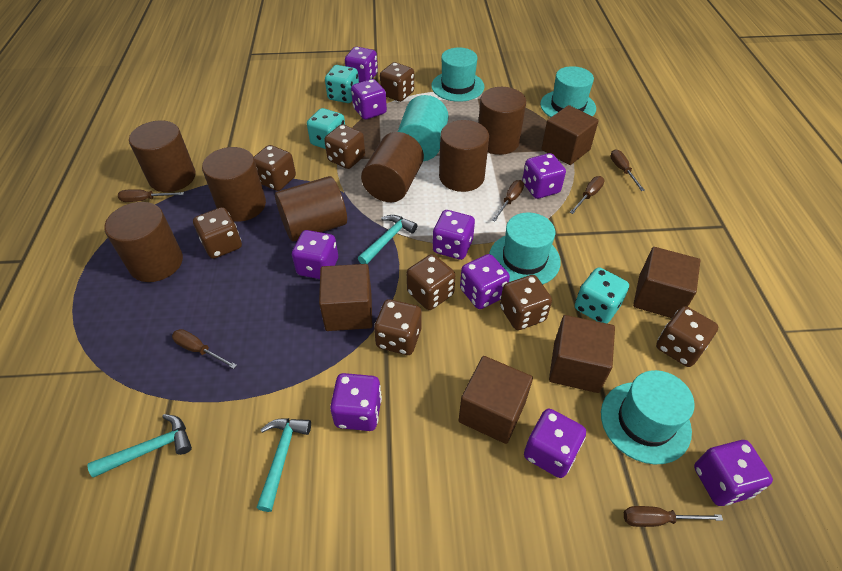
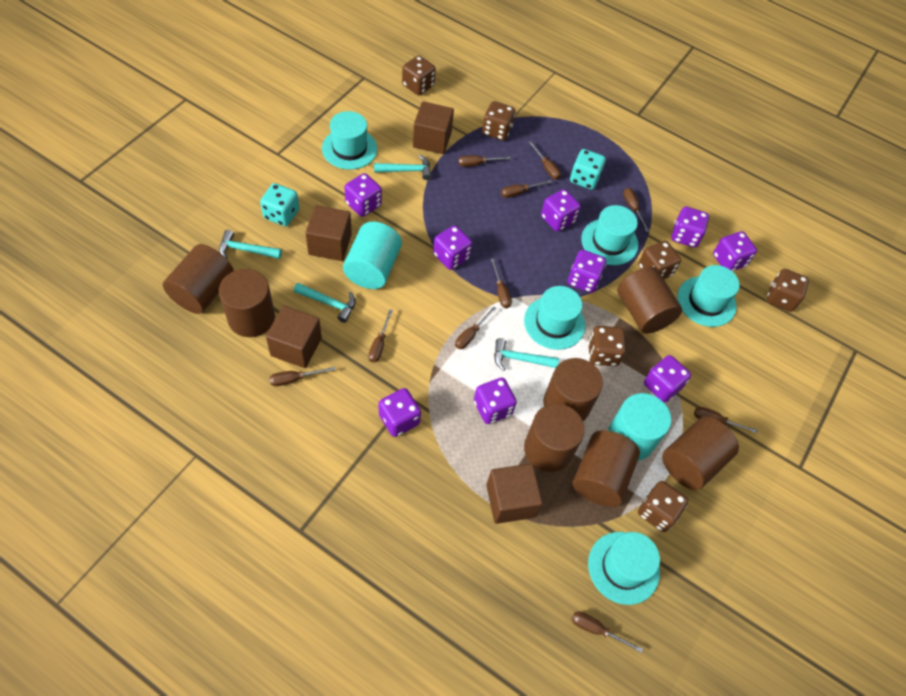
brown cube: [319,264,372,331] [459,356,533,444] [541,105,599,165] [549,315,615,393] [633,247,700,318] = 5 -> [266,306,322,368] [305,205,352,261] [413,101,454,154] [486,464,542,524] = 4
brown dice: [193,207,242,259] [254,145,296,191] [324,124,365,169] [374,299,421,355] [380,62,414,102] [407,254,455,310] [500,275,552,330] [656,306,718,367] = 8 -> [402,56,436,95] [482,101,515,141] [588,326,626,366] [638,241,681,279] [638,481,688,532] [767,269,809,312] = 6
brown screwdriver: [118,189,184,202] [172,329,237,369] [492,180,524,221] [569,176,605,214] [610,149,645,191] [624,506,723,527] = 6 -> [269,367,335,386] [368,309,393,363] [455,307,496,349] [458,155,511,167] [491,258,512,308] [501,180,552,198] [529,141,561,180] [572,611,643,653] [623,188,649,232] [694,407,758,433] = 10
turquoise cylinder: [398,95,448,161] = 1 -> [343,222,402,289] [608,393,671,461] = 2
turquoise dice: [307,108,345,149] [325,65,359,103] [575,267,629,323] = 3 -> [260,183,299,226] [570,149,606,190] = 2
turquoise hammer: [87,414,192,477] [256,418,311,512] [358,215,417,264] = 3 -> [219,230,282,259] [294,283,356,323] [374,154,432,180] [494,338,559,371] = 4
turquoise hat: [431,48,485,102] [489,213,561,284] [540,66,596,117] [601,370,695,464] = 4 -> [322,111,377,170] [524,286,585,350] [581,205,638,265] [588,532,660,605] [677,265,740,327] = 5

